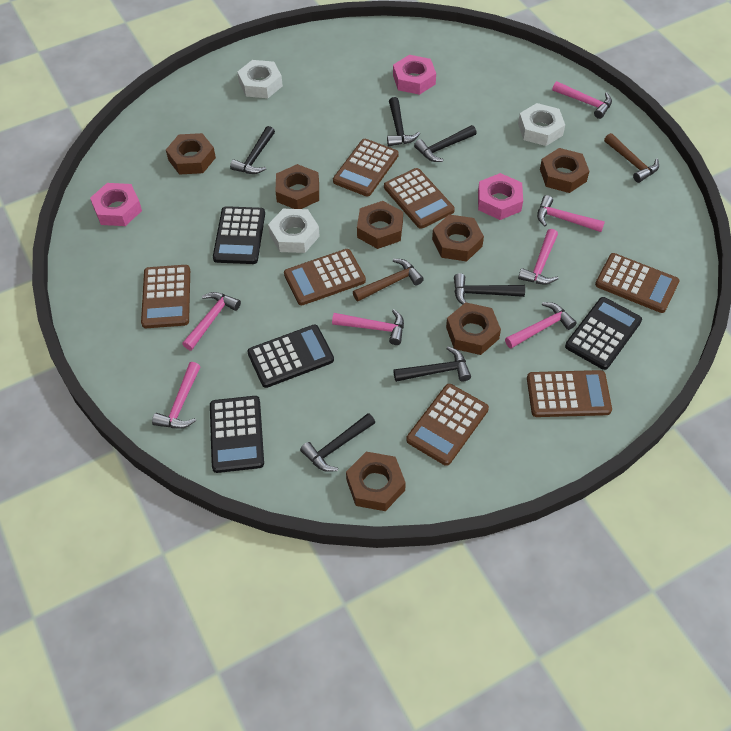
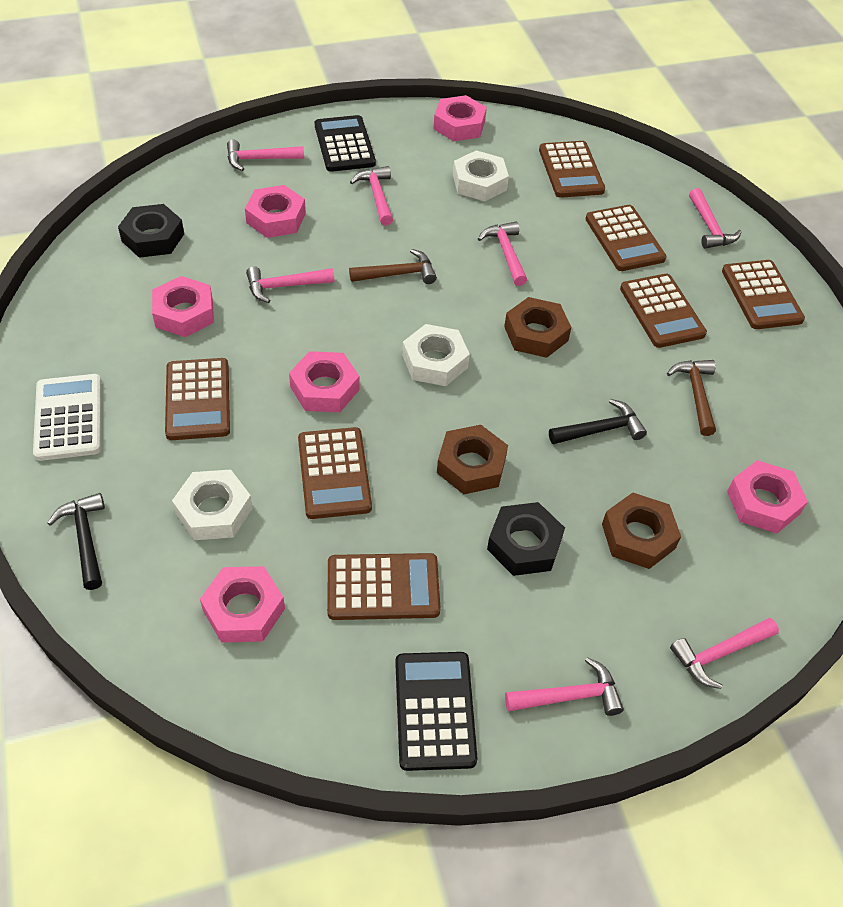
black calculator: [210,396,264,473] [213,206,265,264] [247,324,334,388] [565,297,642,370] = 4 -> [315,115,376,172] [395,652,478,771] = 2
black hammer: [230,126,275,174] [300,413,375,472] [387,97,420,146] [393,347,471,382] [414,125,477,162] [454,273,525,305] = 6 -> [47,493,105,590] [549,399,647,444] = 2
black nut: none = 0 -> [118,204,184,258] [487,502,565,576] = 2
brown nut: [166,133,216,175] [276,164,319,209] [346,452,406,511] [357,201,403,249] [432,214,484,261] [446,302,501,355] [540,148,589,193] = 7 -> [437,425,508,495] [504,297,571,358] [602,493,681,569] = 3
pink nut: [90,183,142,226] [393,55,436,95] [478,173,523,220] = 3 -> [152,276,214,337] [200,566,285,643] [245,185,306,238] [289,351,360,412] [434,95,487,141] [727,460,808,534] = 6
white calculator: none = 0 -> [33,374,101,461] = 1

